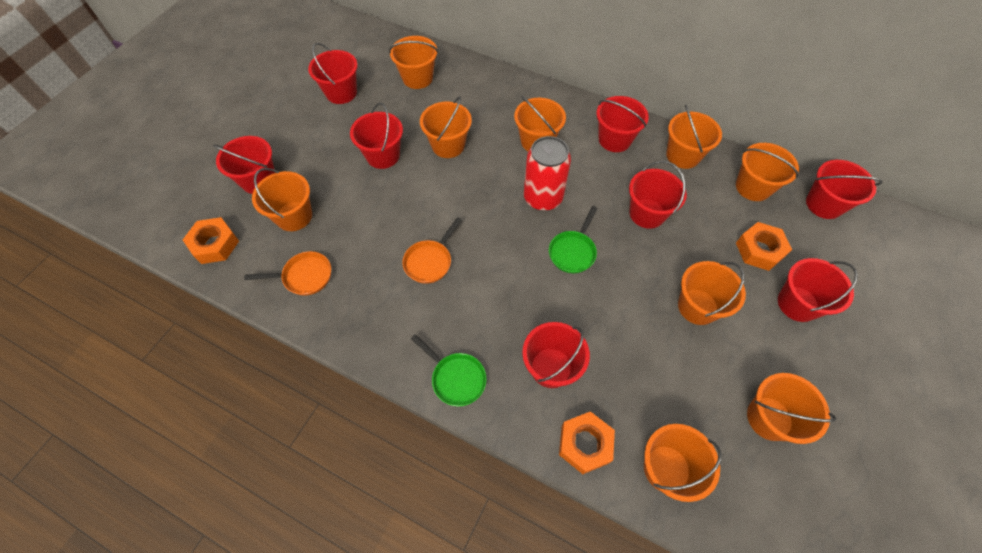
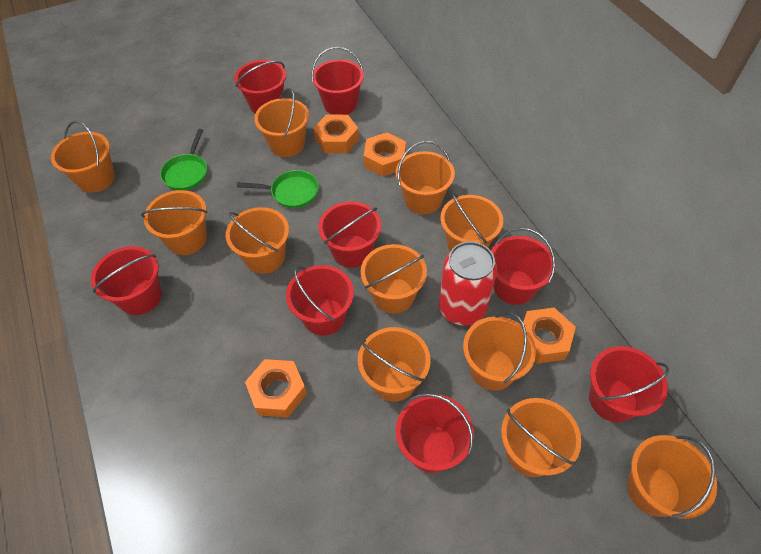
orange bucket: [252,168,312,231] [389,36,438,89] [420,96,472,158] [514,96,566,151] [644,424,722,502] [666,105,722,169] [678,261,746,325] [736,143,799,201] [747,373,836,444] = 9 -> [51,121,115,192] [141,190,208,255] [226,207,289,274] [254,88,309,157] [358,327,431,402] [361,244,427,314] [396,141,455,214] [440,192,503,252] [463,312,536,391] [501,398,581,477] [627,435,717,519] = 11
orange nut: [183,217,239,264] [559,411,615,474] [736,222,792,271] = 3 -> [245,359,307,417] [313,115,359,153] [364,132,406,176] [523,308,576,364] = 4
orange pan: [244,251,331,296] [402,217,462,284] = 2 -> none = 0

